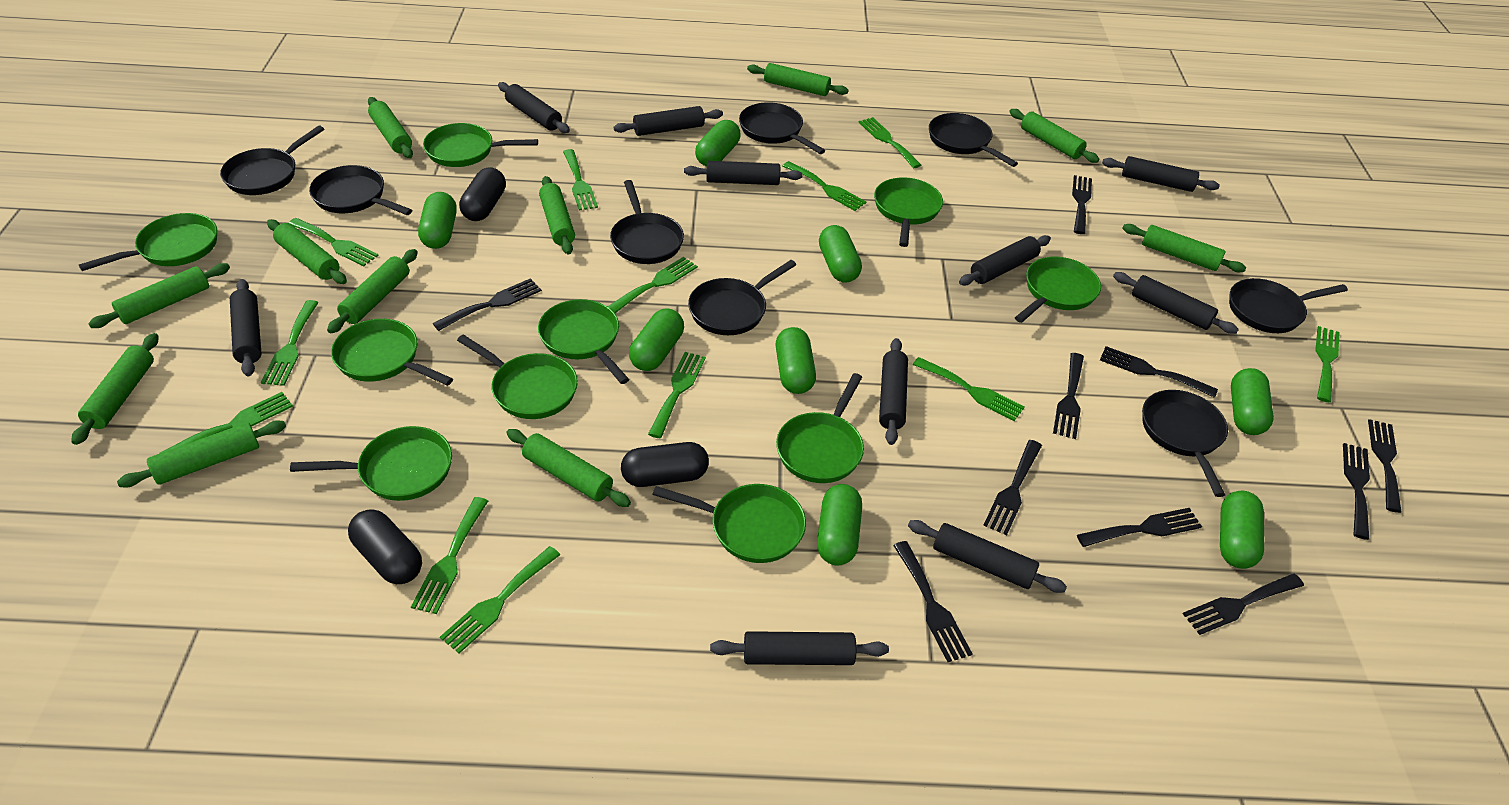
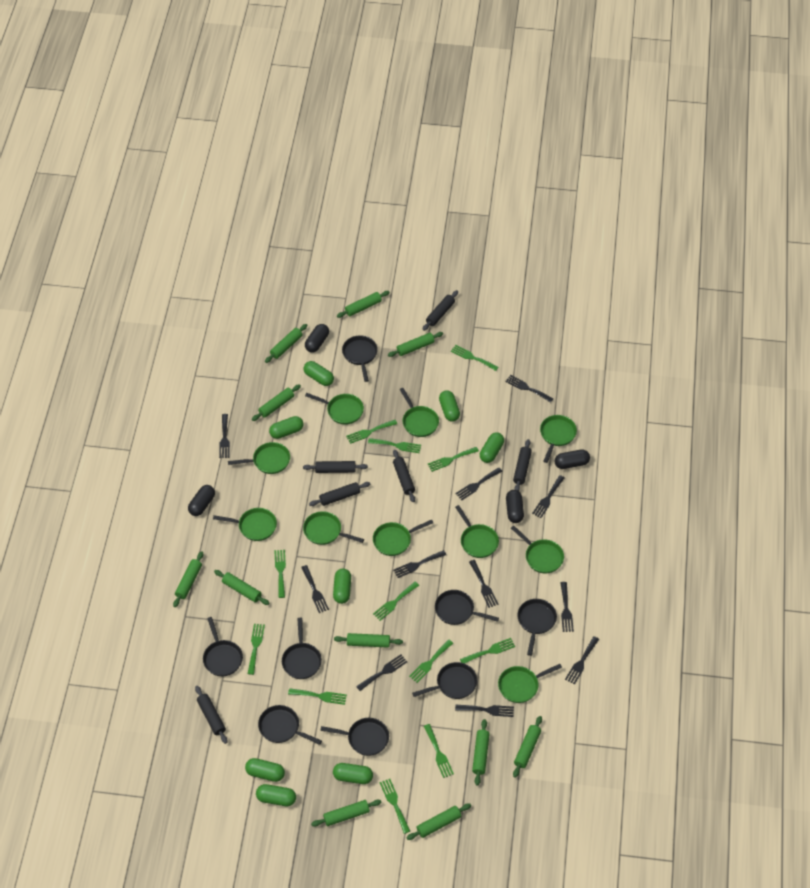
black capsule: [348,509,422,584] [459,167,506,221] [621,442,709,487] = 3 -> [188,485,215,516] [305,324,329,352] [506,490,524,523] [555,449,590,469] = 4
black fork: [433,278,542,331] [893,541,973,662] [983,440,1042,535] [1053,353,1084,439] [1072,175,1092,234] [1077,508,1202,547] [1100,346,1218,398] [1183,573,1304,635] [1343,443,1370,540] [1368,419,1401,513] = 10 -> [219,414,230,458] [301,565,329,613] [356,654,407,691] [394,550,446,578] [455,705,514,717] [456,467,502,500] [469,560,498,608] [505,375,553,403] [532,475,565,518] [560,582,574,632] [565,636,599,685] = 11
black rolling pin: [230,279,262,376] [498,82,570,133] [614,106,723,136] [684,161,803,185] [710,631,889,665] [879,338,908,445] [908,520,1067,593] [959,235,1051,285] [1102,156,1220,192] [1113,272,1239,334] = 10 -> [195,686,227,744] [303,461,368,473] [309,482,370,506] [393,450,415,502] [422,290,458,331] [513,439,532,491] = 6

